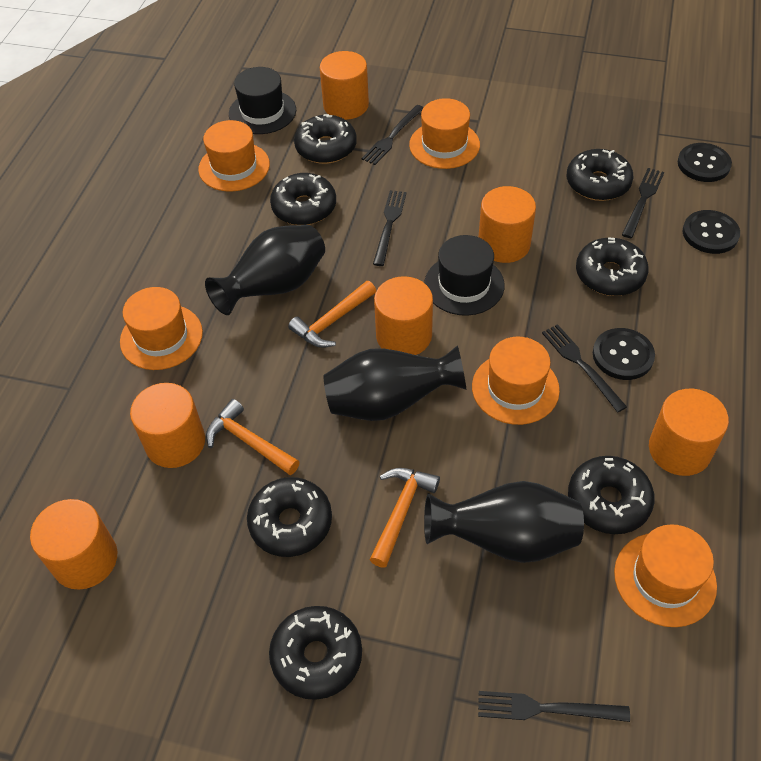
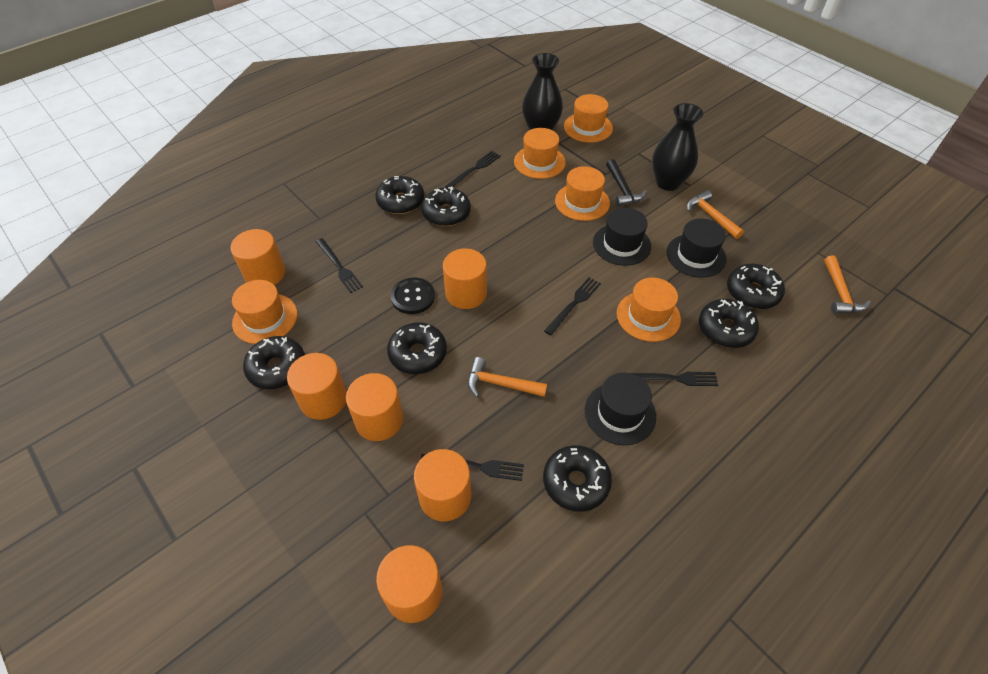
black button: [593,328,655,380] [678,143,732,182] [683,210,740,254] = 3 -> [390,278,435,314] = 1
black hammer: none = 0 -> [606,159,647,207] = 1
black hat: [229,67,296,134] [424,235,504,316] = 2 -> [585,373,656,445] [593,208,651,266] [666,218,727,278] = 3
black vase: [205,225,325,315] [324,345,466,421] [424,481,584,563] = 3 -> [522,53,563,130] [652,103,703,191] = 2

